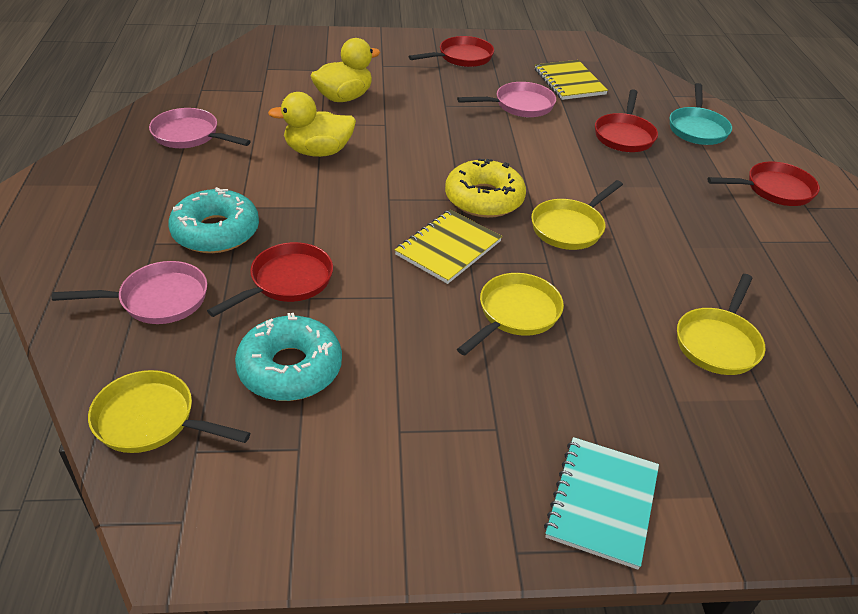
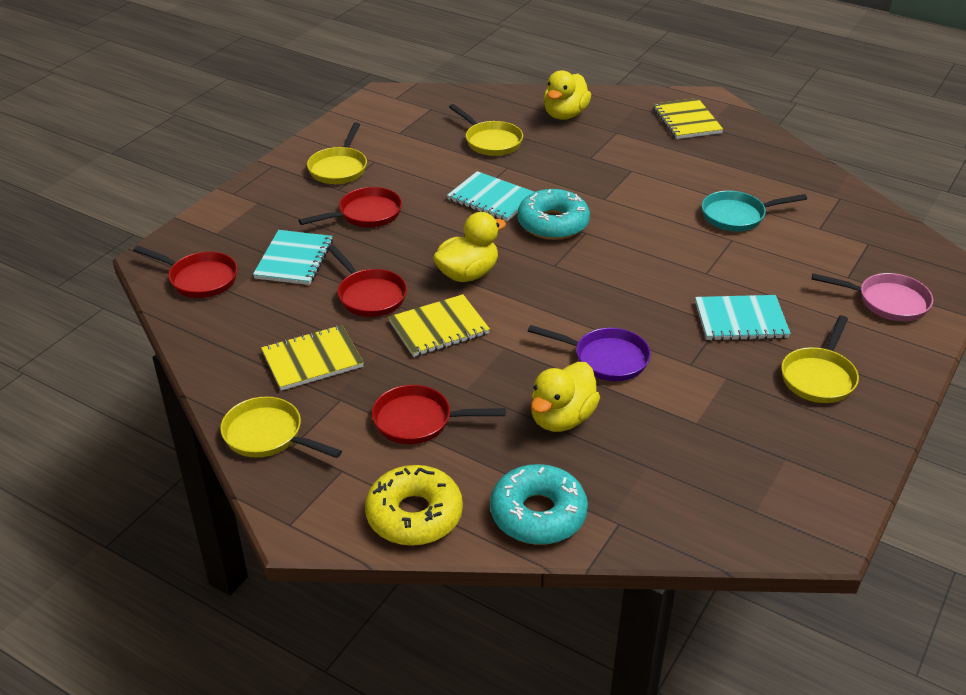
pink pan: [52,261,207,324] [149,108,251,148] [457,82,556,117] = 3 -> [812,273,933,321] = 1
purple pan: none = 0 -> [528,325,651,381] = 1
turquoise notebook: [544,437,659,570] = 1 -> [253,230,333,285] [447,171,534,221] [695,295,791,341] = 3
yellow duck: [268,92,356,157] [311,38,380,102] = 2 -> [433,212,506,282] [531,362,600,432] [544,71,591,120] = 3
yellow notebook: [395,209,502,284] [535,60,608,100] = 2 -> [261,325,364,391] [388,294,490,357] [653,98,723,139] = 3

